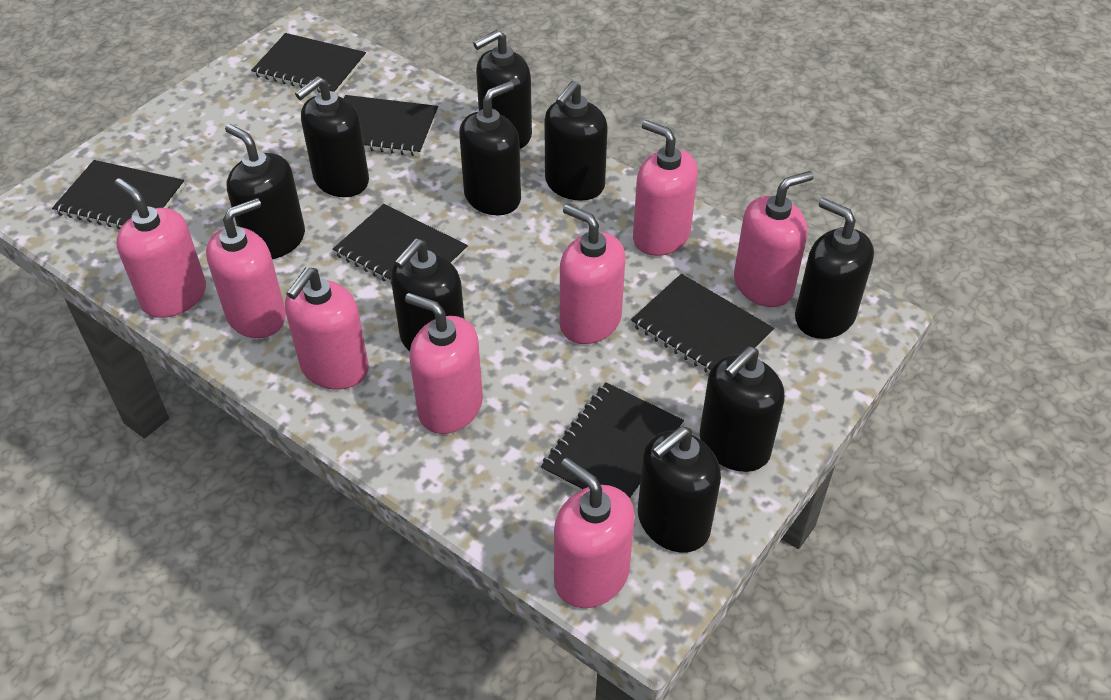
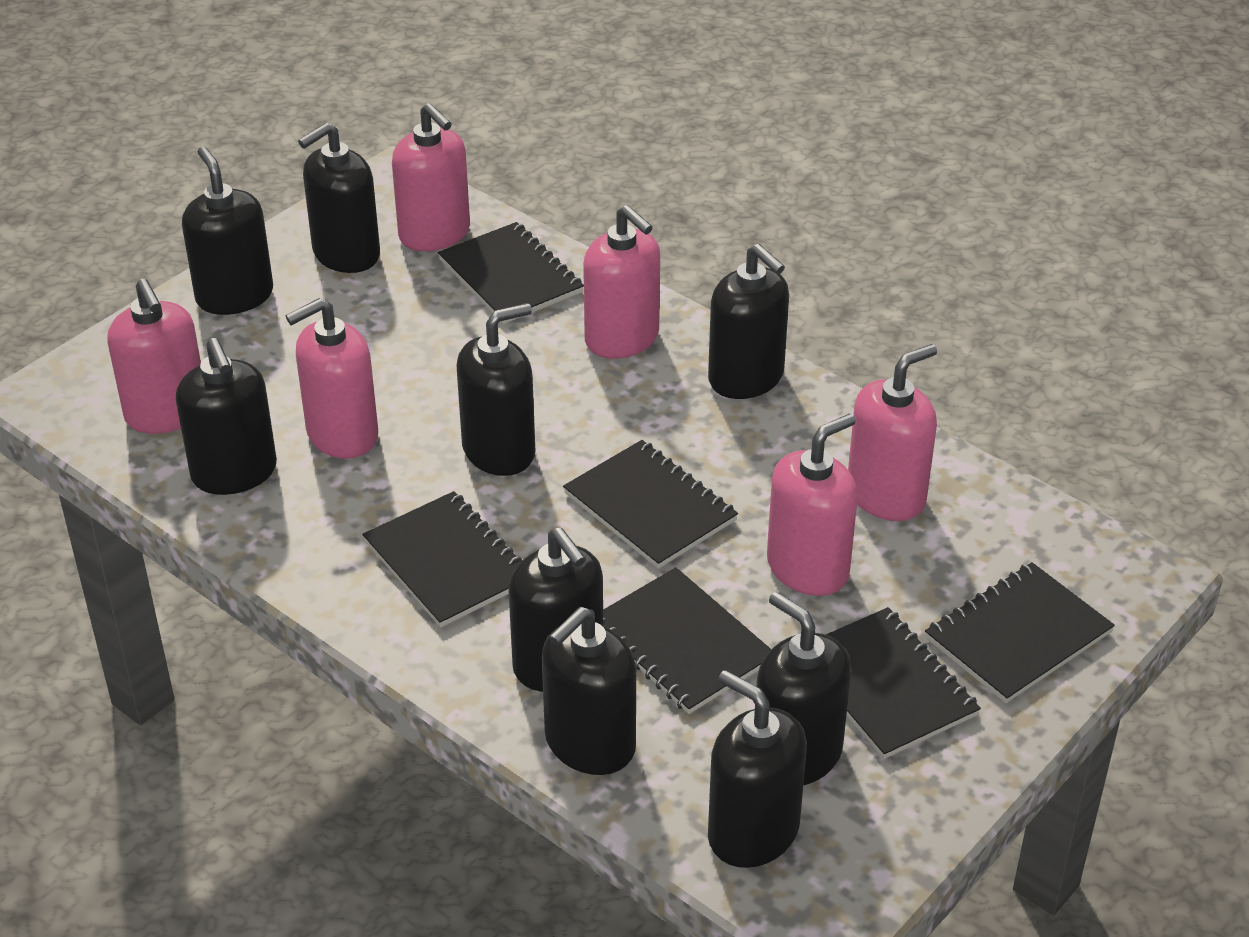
pink soap dispenser: [114,178,206,318] [206,198,286,338] [285,267,369,390] [405,293,483,434] [554,458,635,608] [560,204,625,344] [633,120,698,256] [734,171,814,307] = 8 -> [107,279,201,434] [286,298,378,459] [392,103,470,251] [583,205,660,359] [767,413,858,596] [848,344,937,521] = 6

